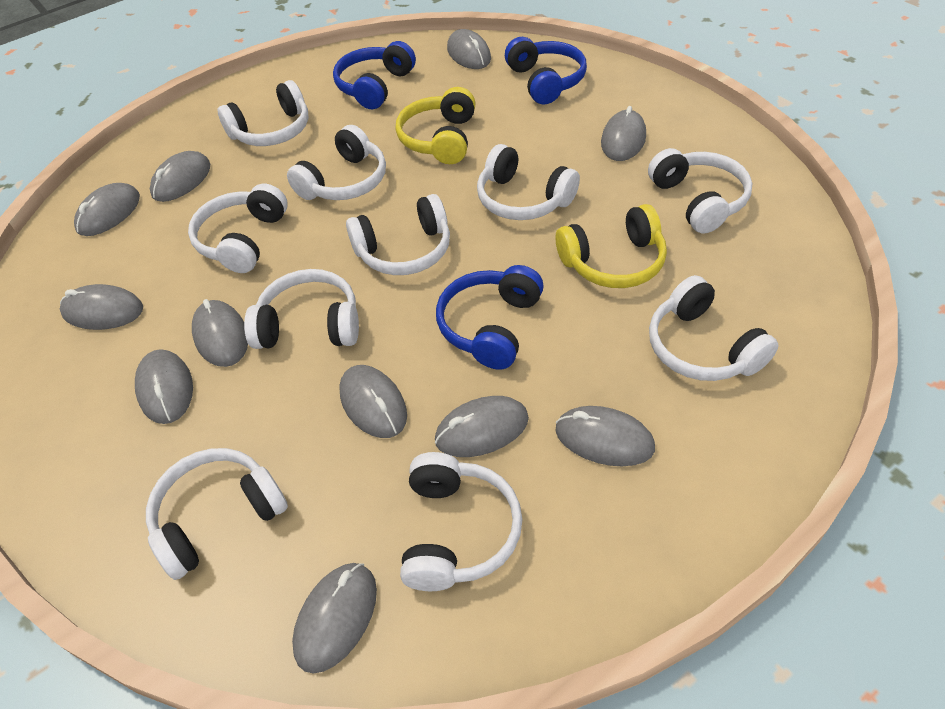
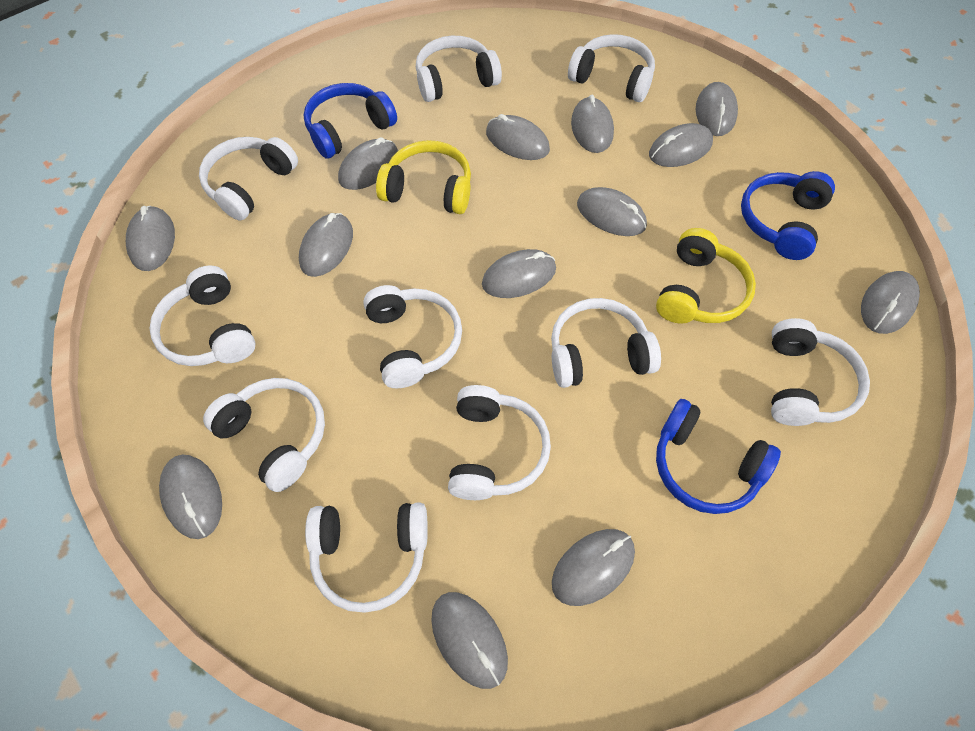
grey mouse: [60,284,143,330] [74,183,140,236] [135,349,193,424] [150,151,210,202] [192,299,248,367] [292,563,377,674] [339,365,407,438] [435,396,529,457] [447,29,491,69] [556,406,655,466] [601,106,646,161] = 11 -> [126,206,175,271] [159,454,222,539] [299,213,353,277] [338,137,398,190] [431,592,508,689] [482,249,556,298] [486,114,550,160] [552,529,635,606] [571,95,614,153] [577,187,647,236] [649,123,713,167] [696,82,738,136] [861,271,920,334] = 13

